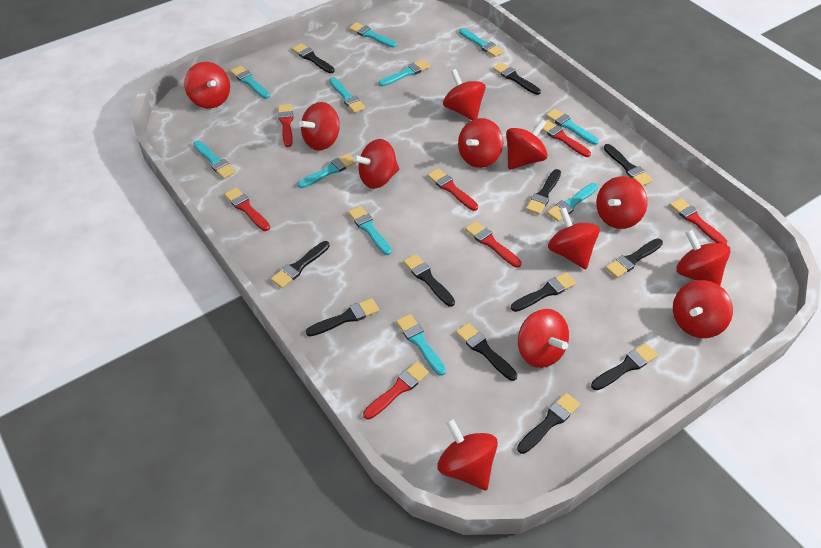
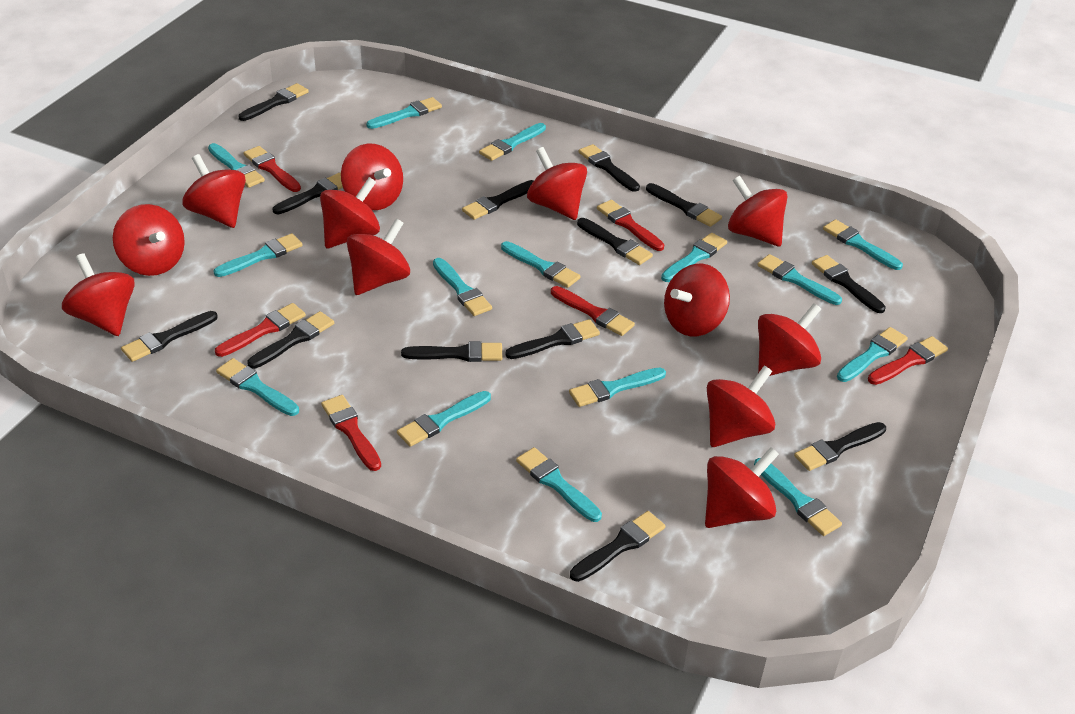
black brush: [271,241,330,288] [292,43,335,73] [306,298,379,336] [403,254,455,307] [456,323,517,381] [493,62,541,95] [511,272,576,312] [517,393,580,454] [526,169,561,215] [591,343,658,390] [604,144,653,186] [606,238,663,278] = 12 -> [121,311,218,362] [238,83,309,121] [247,311,334,369] [273,172,343,214] [401,341,502,362] [462,180,534,220] [505,319,600,359] [570,511,665,582] [577,218,653,265] [579,144,640,192] [646,183,722,227] [794,422,886,471] [812,255,886,313] = 13
red brush: [224,187,270,231] [278,104,293,147] [363,362,429,420] [427,168,478,211] [465,221,522,268] [541,120,591,157] [670,198,727,244] = 7 -> [215,303,306,357] [244,146,301,192] [321,395,381,471] [551,286,635,336] [597,200,665,251] [868,336,948,385] = 6
turquoise brush: [193,140,236,179] [230,66,270,99] [298,153,357,188] [329,77,366,113] [348,206,392,255] [349,22,397,48] [379,59,430,87] [396,314,446,376] [459,28,504,57] [546,109,599,145] [547,183,598,221] = 11 -> [208,143,265,188] [213,233,303,277] [216,358,299,416] [366,97,442,129] [397,391,491,447] [433,258,492,316] [479,123,546,161] [501,241,581,288] [516,447,602,522] [569,368,666,407] [661,233,727,282] [754,458,842,536] [757,254,842,305] [823,219,903,270] [837,327,908,382] = 15

